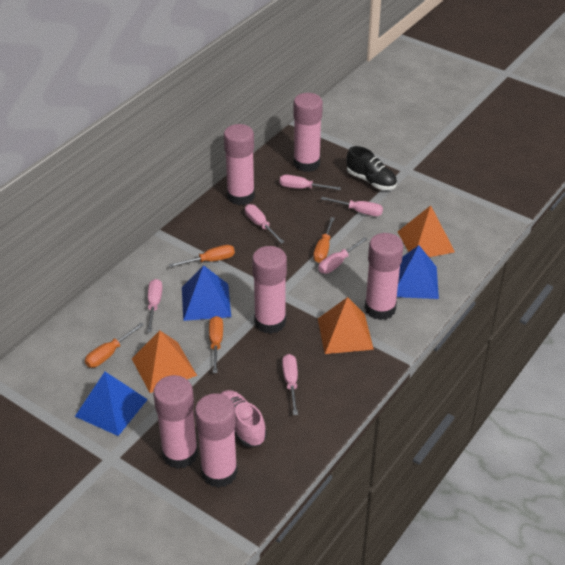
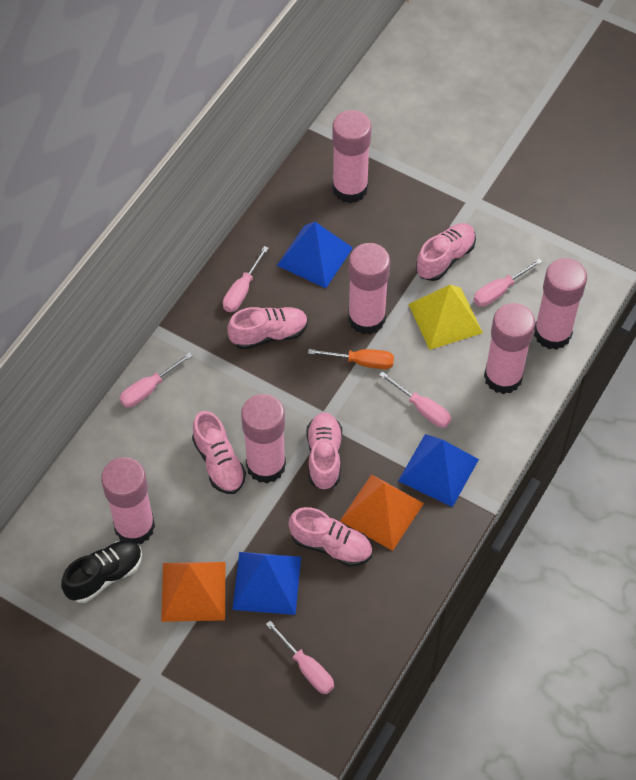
orange pyramid: [132,330,197,393] [318,297,374,354] [398,205,455,257] = 3 -> [161,562,225,622] [340,474,424,551] = 2
orange screwdriver: [85,323,144,368] [169,245,235,267] [209,316,223,373] [313,217,335,263] = 4 -> [308,349,394,369] = 1
pink screwdriver: [147,279,163,332] [245,204,284,244] [280,175,341,190] [282,354,298,415] [318,237,368,274] [321,197,383,216] = 6 -> [119,353,192,408] [223,246,269,312] [266,621,334,694] [379,371,451,428] [474,259,542,307] = 5
pink shoe: [220,390,266,447] = 1 -> [192,411,246,494] [227,307,308,350] [289,507,372,567] [306,412,342,490] [416,223,476,281] = 5
yellow pyramid: none = 0 -> [408,285,483,350] = 1

